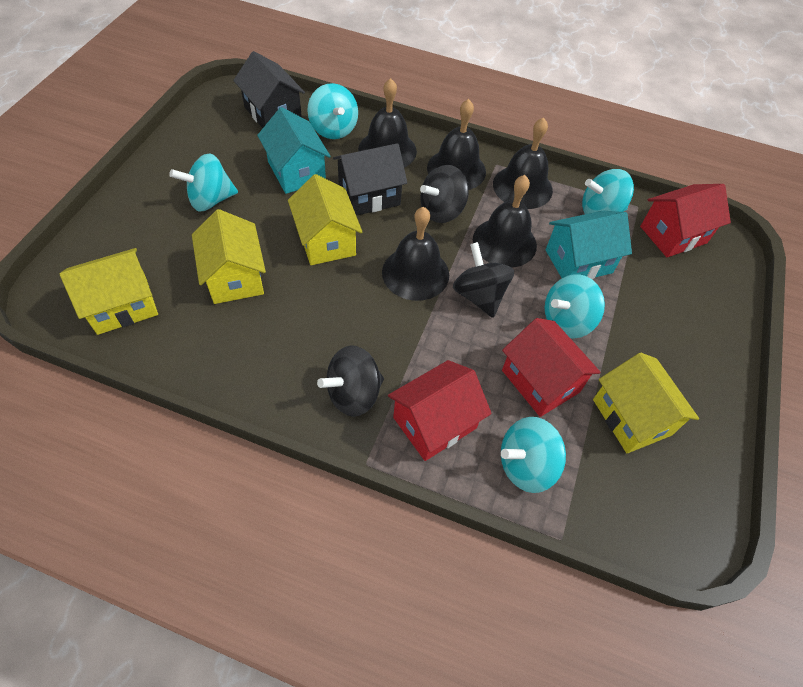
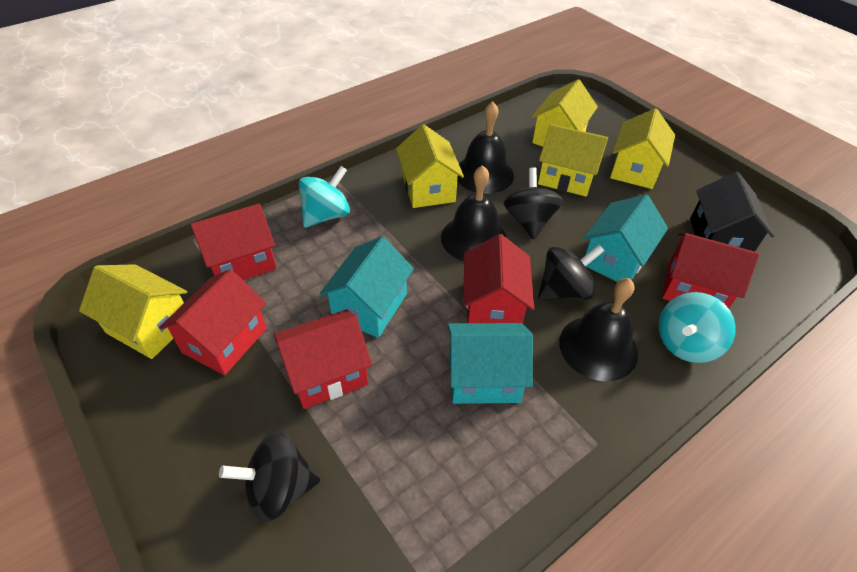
black bell: [358,78,417,168] [382,207,449,301] [427,99,486,190] [473,175,537,268] [493,117,553,209] = 5 -> [441,165,507,261] [457,102,514,194] [559,278,638,381] = 3
black house: [233,51,305,128] [333,143,407,216] = 2 -> [690,172,774,251] = 1
red house: [388,360,492,461] [502,318,601,417] [640,184,731,258] = 3 -> [159,269,267,375] [190,204,277,280] [274,310,372,409] [463,234,534,323] [662,233,759,309] = 5
turquoise house: [257,107,331,194] [546,211,632,279] = 2 -> [320,237,414,338] [447,323,533,404] [584,194,668,282] = 3
turquoise spinning top: [169,153,238,211] [307,83,358,139] [501,417,566,493] [545,274,605,339] [582,169,634,214] = 5 -> [299,166,350,228] [659,292,736,363] = 2
yellow house: [60,248,158,335] [192,209,266,304] [288,174,362,265] [593,353,699,453] = 4 -> [79,264,188,359] [396,124,464,208] [531,79,598,147] [538,124,608,197] [610,108,675,189] = 5

